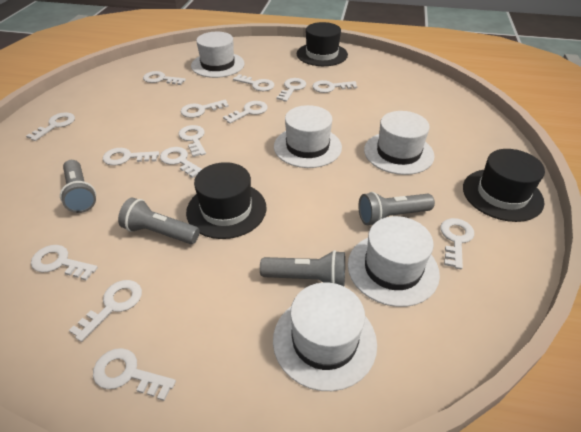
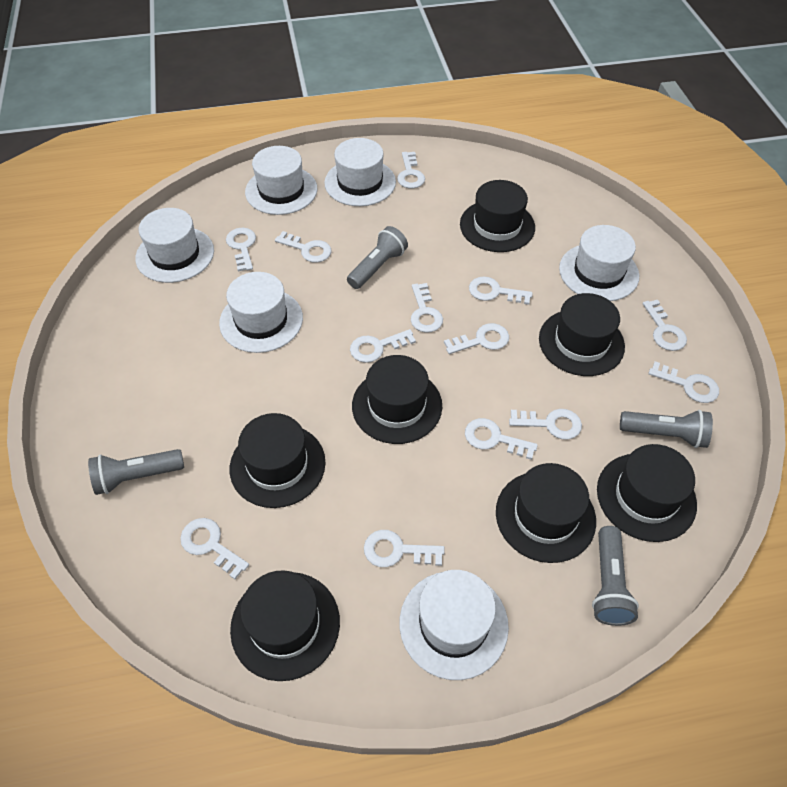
black hat: [186,162,266,239] [297,22,348,66] [463,149,545,222] = 3 -> [230,413,326,508] [230,570,340,681] [352,355,442,444] [460,180,535,252] [496,463,596,563] [539,293,625,376] [597,444,697,542] = 7
white hat: [191,32,245,78] [273,282,377,391] [274,105,342,168] [348,216,440,307] [364,111,435,175] = 5 -> [135,208,214,283] [219,272,303,353] [245,146,317,215] [324,138,396,206] [399,570,509,680] [559,225,639,301] = 6
white key: [26,112,75,141] [31,245,98,281] [69,280,142,342] [93,348,176,401] [103,148,159,166] [143,71,186,85] [160,147,202,178] [178,125,206,157] [180,100,229,118] [223,101,268,124] [233,74,275,91] [276,78,306,102] [312,80,357,93] [441,218,474,269] = 14 -> [180,518,249,579] [226,228,256,272] [275,231,332,263] [350,329,416,363] [364,530,444,567] [397,152,425,189] [411,283,443,333] [444,323,509,354] [465,418,538,460] [469,277,533,305] [509,409,582,440] [642,300,687,351] [649,361,719,403] = 13

